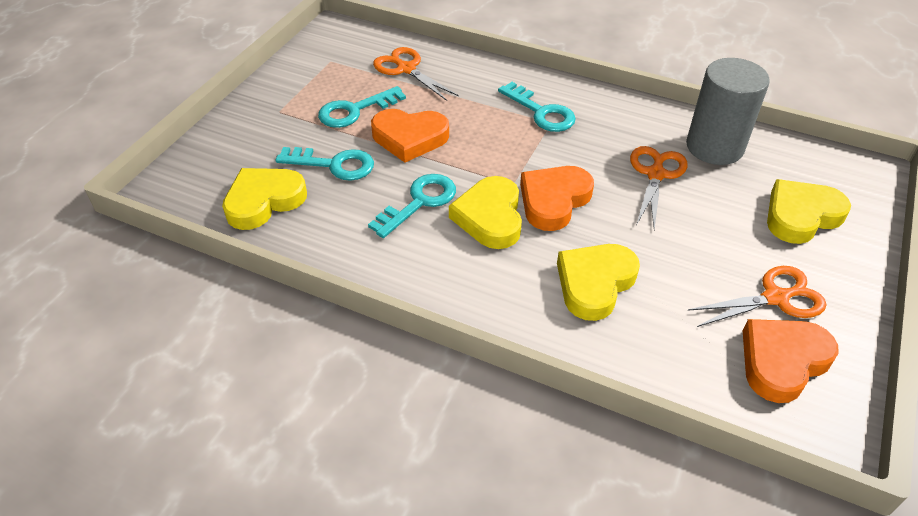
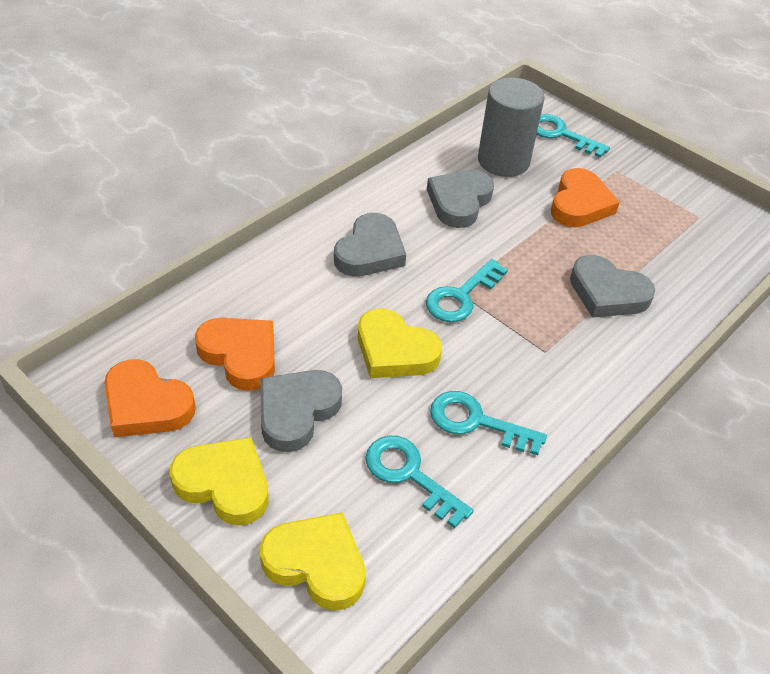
grey heart: none = 0 -> [260,370,342,452] [334,213,406,277] [427,170,494,228] [570,255,655,318] = 4
orange scissors: [373,47,459,101] [630,146,687,229] [687,266,826,327] = 3 -> none = 0
yellow heart: [222,168,307,230] [449,176,522,249] [557,244,640,321] [767,179,851,244] = 4 -> [169,437,269,525] [260,512,366,610] [358,308,442,378] = 3

